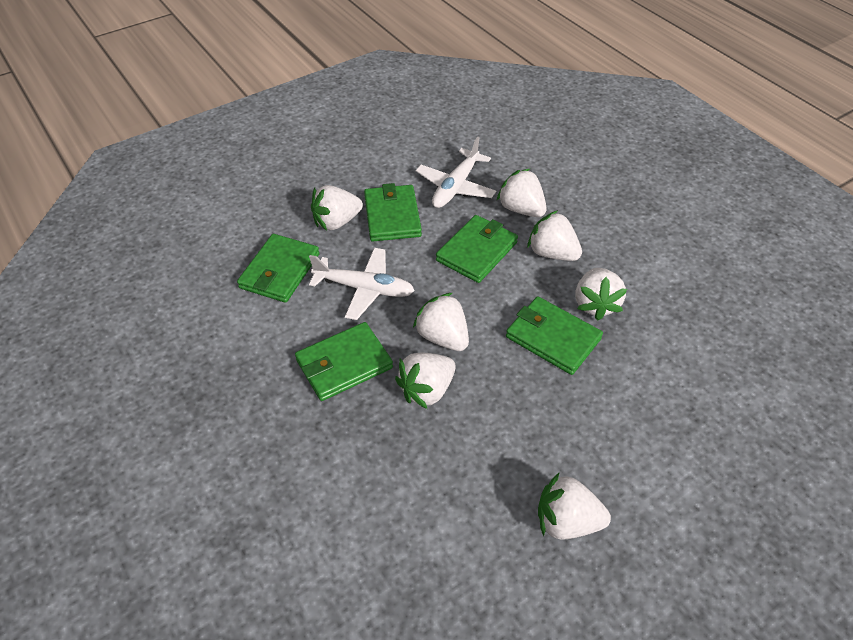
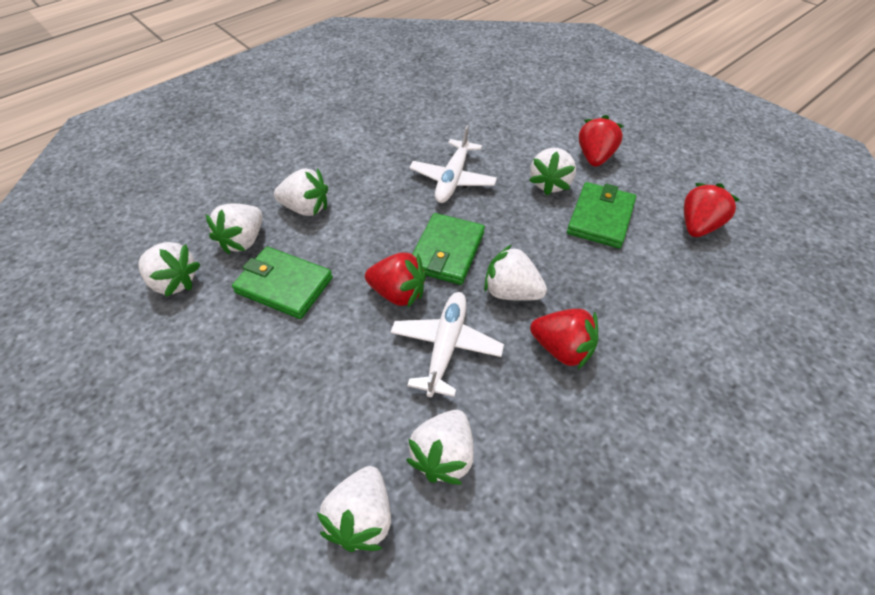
green wallet: [237,234,320,303] [295,322,393,401] [364,183,422,242] [436,215,518,283] [506,296,603,375] = 5 -> [232,246,333,319] [412,213,485,285] [567,182,636,248] = 3
red strawberry: none = 0 -> [365,252,426,307] [530,309,598,369] [579,115,623,167] [684,183,739,237] = 4

